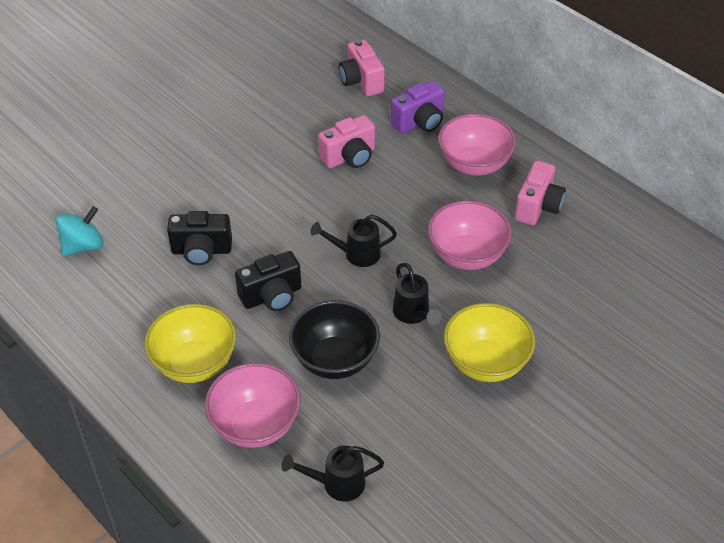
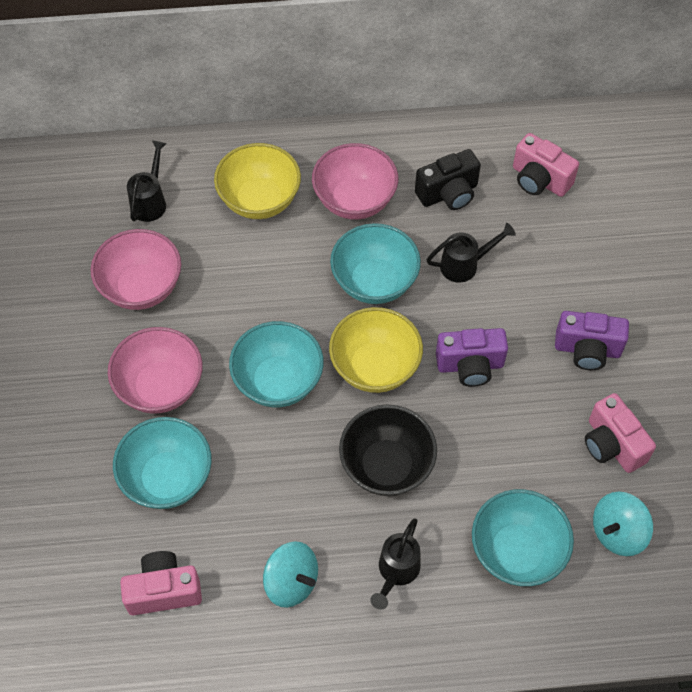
black camera: [167,211,232,265] [235,251,301,311] = 2 -> [415,149,481,210] = 1
purple camera: [391,81,445,133] = 1 -> [436,328,508,387] [555,311,629,370] = 2
turquoise bowl: none = 0 -> [113,417,212,509] [229,321,324,407] [330,223,421,304] [472,489,574,586] = 4
turquoise spinning top: [55,206,104,256] = 1 -> [263,541,318,608] [593,492,653,556] = 2

